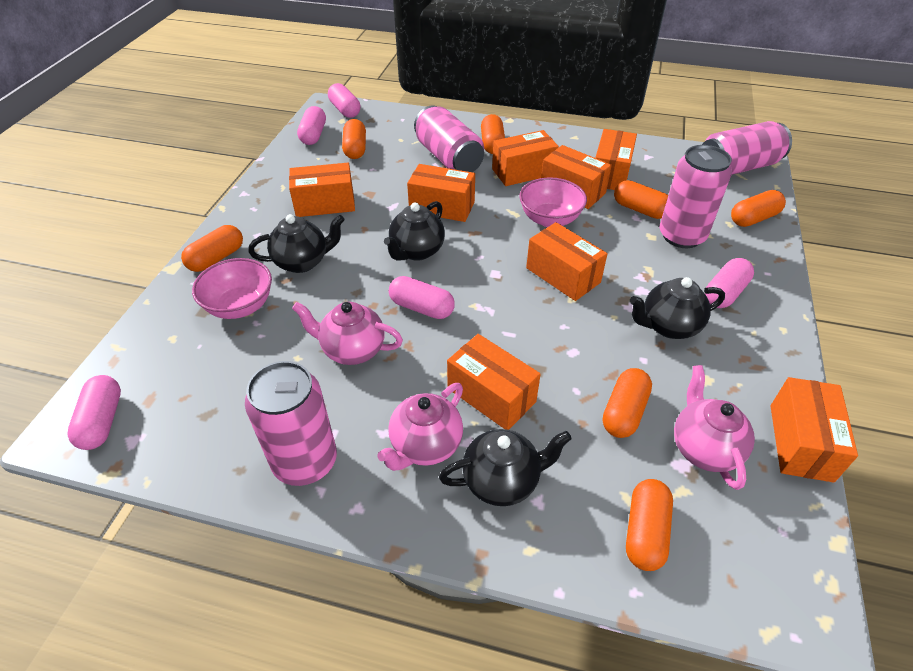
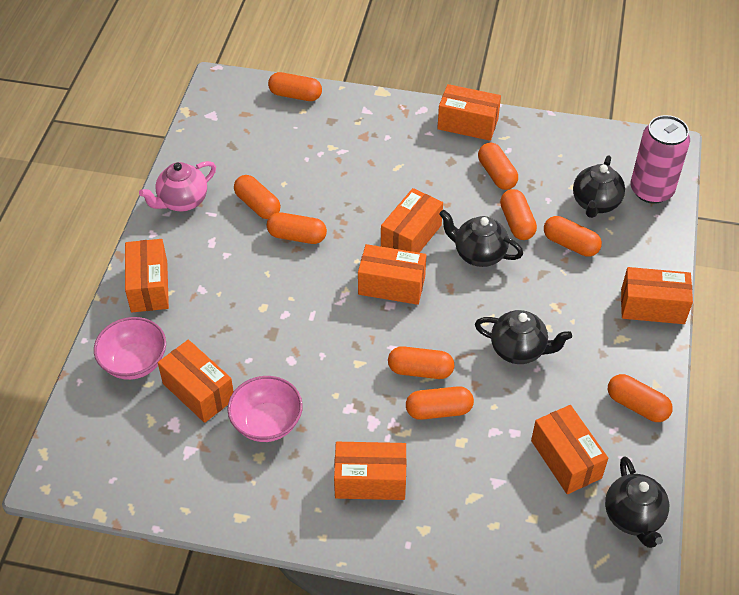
orange capsule: [181,225,243,272] [342,119,366,159] [481,114,505,154] [603,368,652,438] [614,180,668,219] [626,479,673,571] [731,190,786,227] = 7 -> [234,175,280,219] [267,212,327,244] [268,72,322,101] [388,346,454,379] [406,386,474,420] [478,143,518,190] [500,189,537,240] [544,216,602,257] [608,374,673,422] = 9
pink can: [245,361,337,486] [414,105,484,172] [660,145,732,248] [702,121,792,175] = 4 -> [631,115,690,204] = 1
pink capsule: [67,375,121,450] [297,106,326,145] [328,83,360,118] [389,276,455,319] [705,258,754,308] = 5 -> none = 0
pink teapot: [292,302,403,365] [377,383,463,471] [674,365,755,490] = 3 -> [139,161,216,212] = 1

